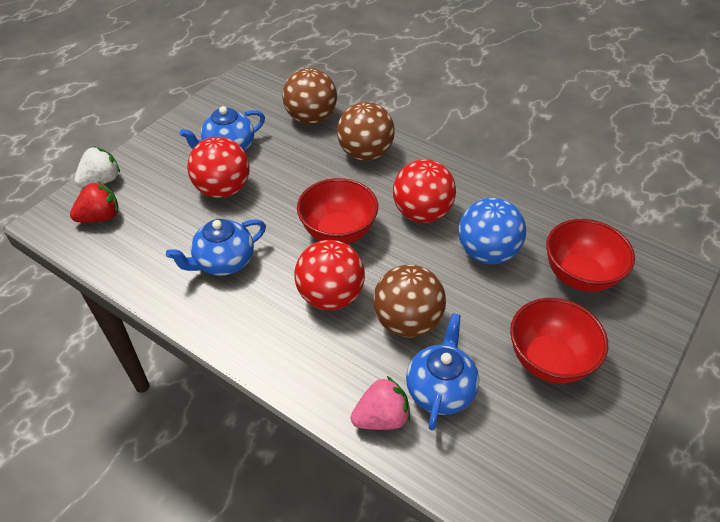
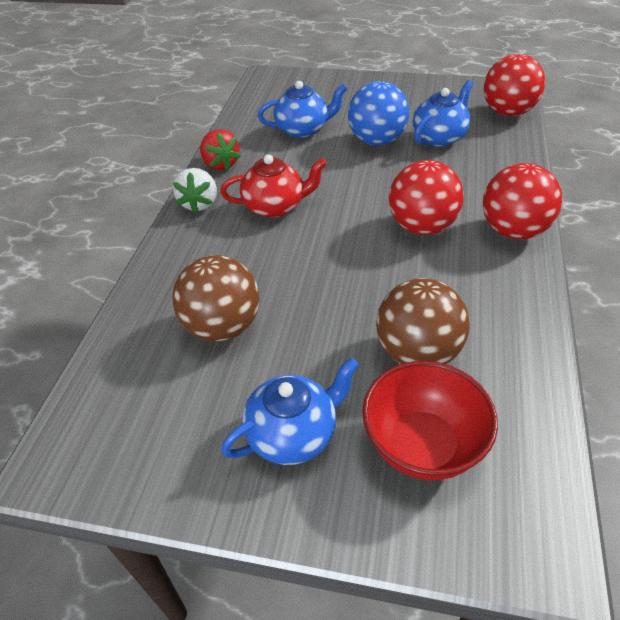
brown ball: [282,68,337,124] [337,102,395,161] [373,265,446,338] = 3 -> [172,255,260,341] [376,278,470,364] = 2
pink strawberry: [351,376,410,430] = 1 -> none = 0
red bowl: [297,178,378,244] [510,298,608,383] [546,219,635,292] = 3 -> [362,361,498,480] = 1
red teapot: none = 0 -> [221,154,327,218] = 1

